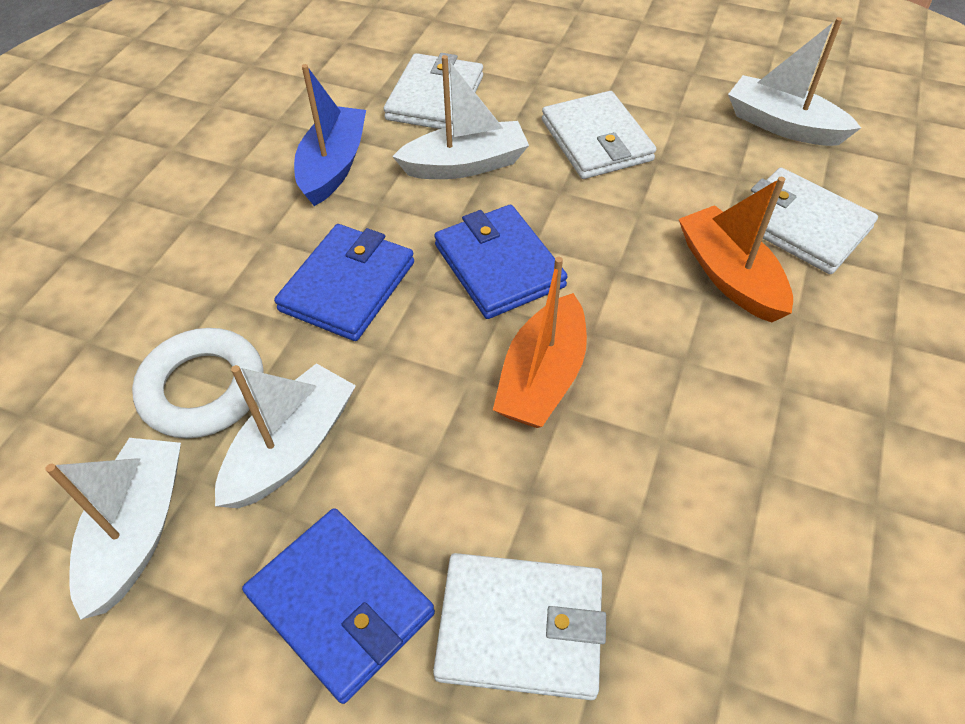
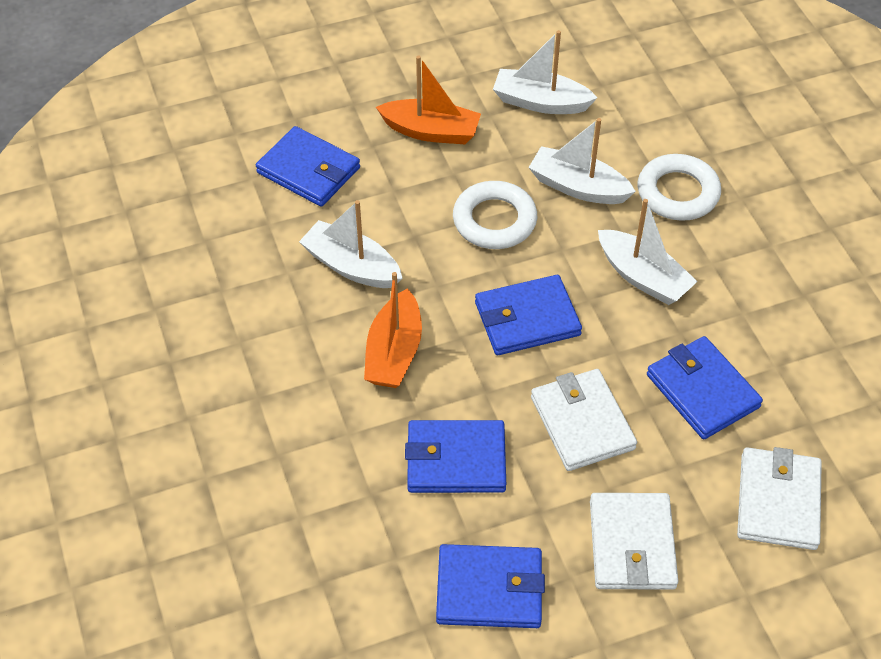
blue boat: [294,64,366,206] = 1 -> none = 0
blue wallet: [242,508,435,704] [274,224,414,341] [434,205,568,319] = 3 -> [256,126,360,207] [405,420,506,493] [436,544,545,628] [475,275,582,355] [647,336,763,439] = 5
white ring: [132,328,264,439] = 1 -> [453,181,537,249] [637,154,721,221] = 2
white wallet: [384,53,483,129] [433,553,606,700] [542,91,656,179] [750,168,878,274] = 4 -> [531,369,637,471] [590,493,678,590] [737,447,822,550] = 3

